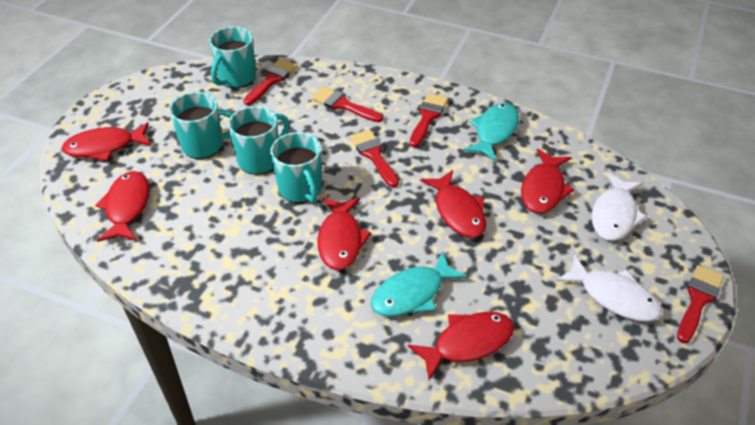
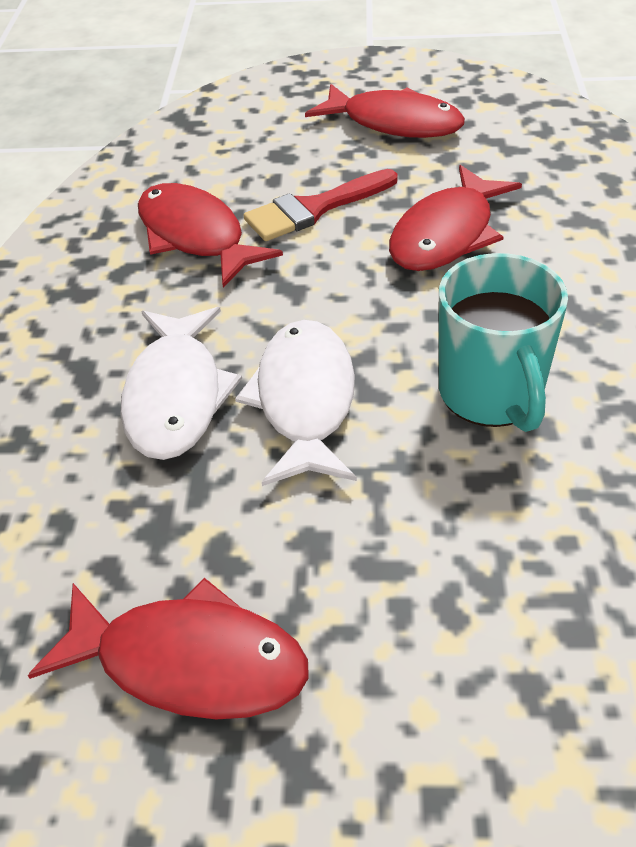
red brush: [243,59,297,105] [312,86,383,122] [350,129,399,187] [410,93,448,147] [677,265,724,343] = 5 -> [243,169,398,241] = 1
red fish: [61,122,152,161] [95,171,150,242] [317,198,371,270] [408,312,514,380] [420,170,486,238] [521,149,574,213] = 6 -> [28,578,309,720] [138,183,283,288] [305,84,465,138] [389,165,522,271] = 4
turquoise fish: [371,251,468,317] [463,103,519,161] = 2 -> none = 0
turquoise mug: [169,92,233,159] [209,26,256,88] [228,106,290,175] [270,132,322,203] = 4 -> [439,253,568,432] = 1

